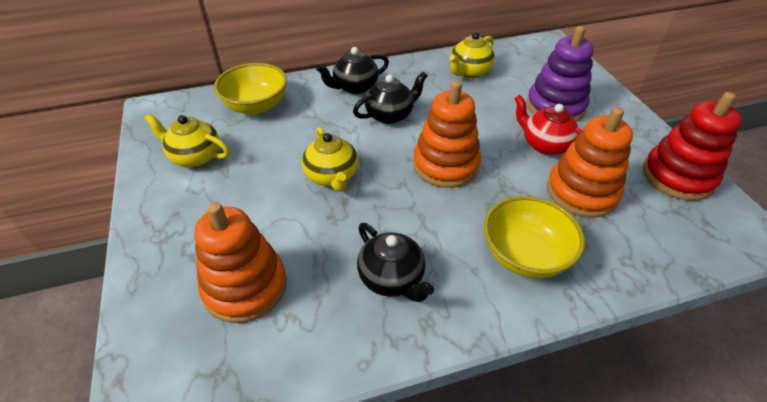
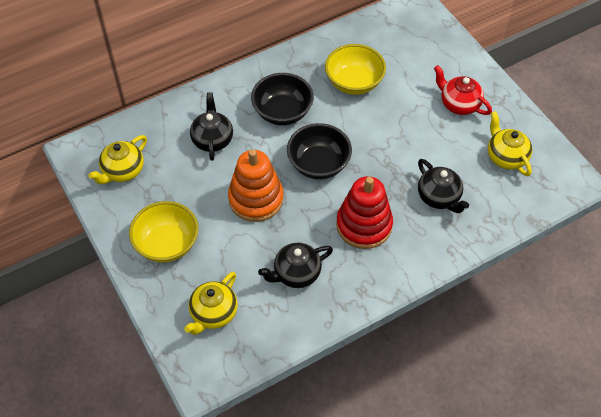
black bowl: none = 0 -> [251,73,314,125] [287,123,352,179] = 2
orange stacking toy: [194,202,287,323] [413,81,481,188] [547,107,633,218] = 3 -> [228,149,284,222] = 1
purple stacking toy: [526,26,594,122] = 1 -> none = 0

